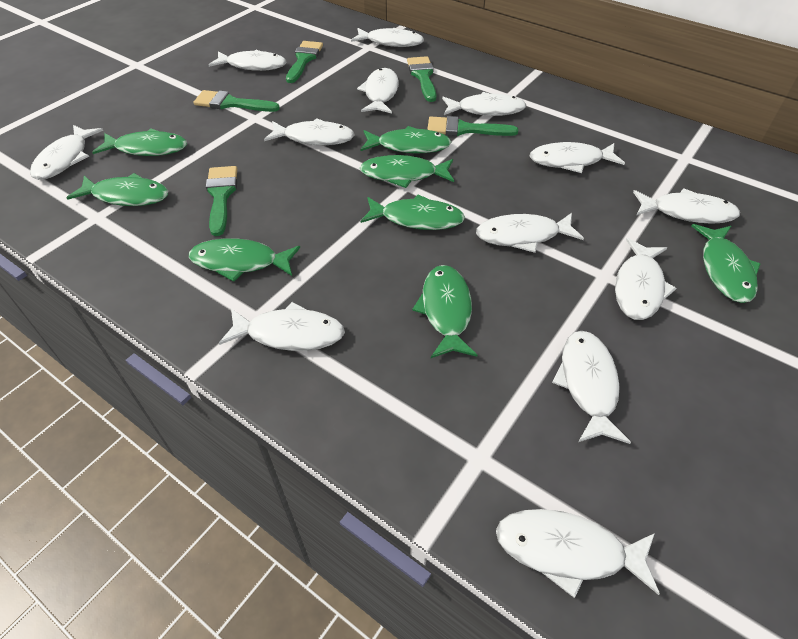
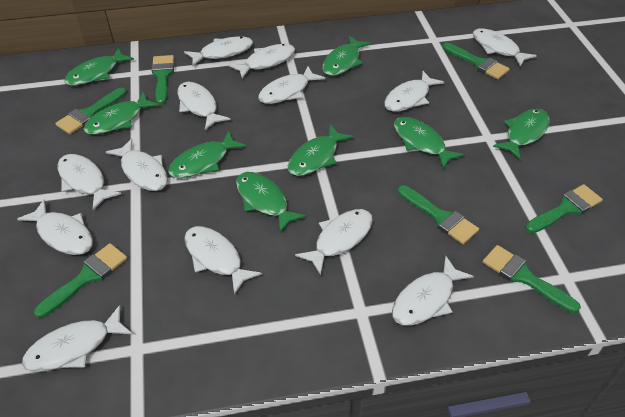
green brush: [194,90,280,112] [206,166,237,236] [286,41,323,83] [407,56,436,102] [427,116,518,136] = 5 -> [34,243,127,318] [55,88,127,134] [151,55,174,105] [398,185,479,244] [443,43,510,79] [483,245,581,313] [525,184,603,233] = 7

